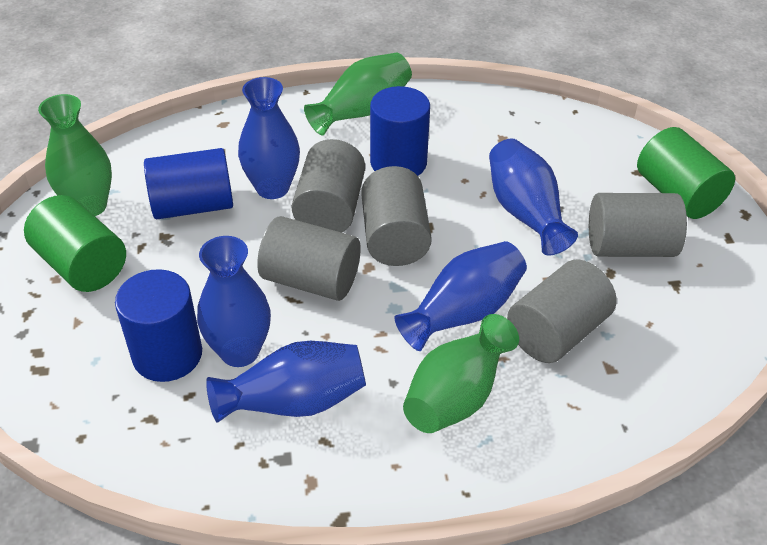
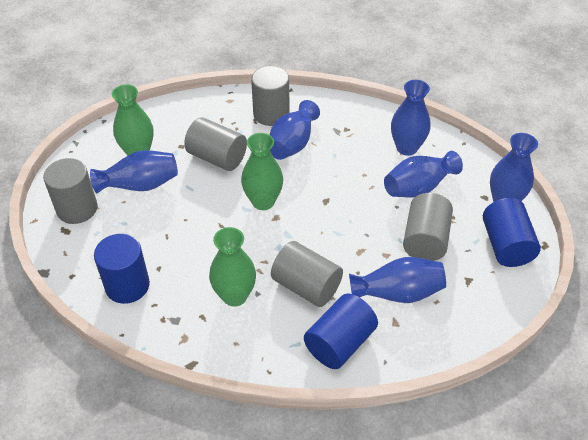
blue vase: [197,236,271,367] [206,341,366,423] [238,77,300,199] [394,241,527,351] [489,139,578,255] = 5 -> [90,150,178,193] [270,100,320,160] [349,257,446,303] [384,151,463,198] [391,80,431,156] [490,133,538,202] = 6
green cylinder: [24,195,126,292] [637,127,735,219] = 2 -> none = 0

